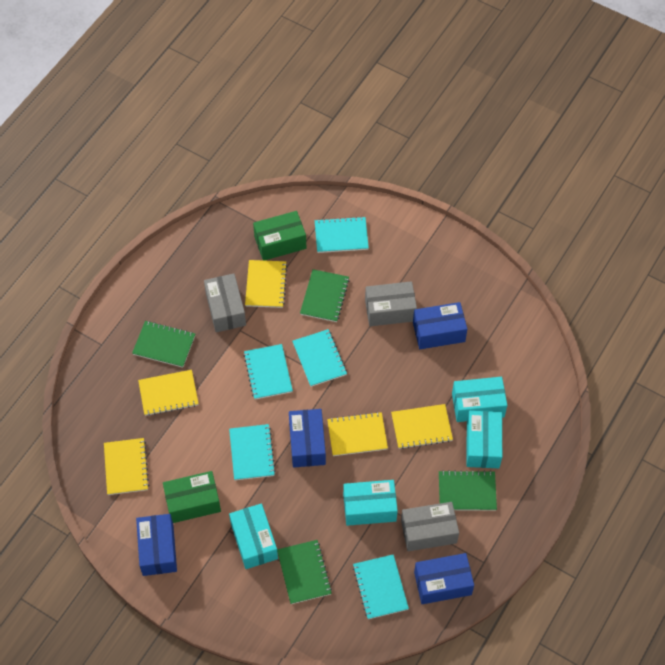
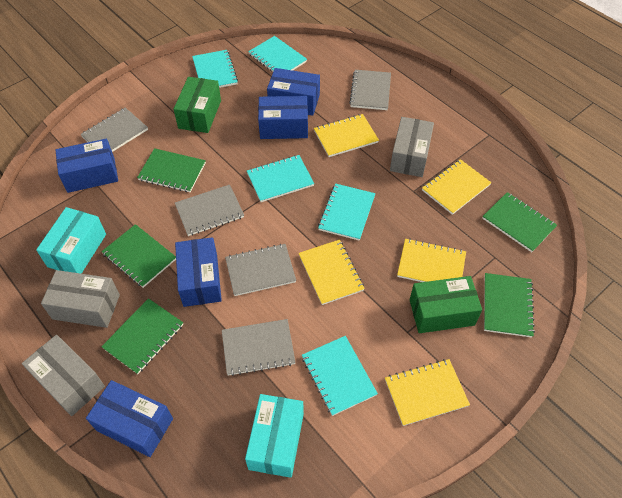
blue box: [136,514,177,576] [289,409,326,467] [413,302,467,349] [414,553,474,604] = 4 -> [55,138,118,193] [86,380,173,457] [175,237,222,307] [258,96,308,139] [267,68,320,116] = 5
green notebook: [132,321,195,368] [277,540,332,604] [300,269,349,322] [439,470,497,511] = 4 -> [101,224,176,288] [101,298,183,374] [137,148,206,192] [482,192,557,252] [484,273,535,337] = 5
grey notebook: none = 0 -> [81,108,148,152] [175,185,244,236] [222,319,296,376] [225,244,296,296] [349,70,391,110] = 5
turquoise box: [229,503,278,569] [343,480,398,526] [452,377,507,422] [466,411,502,468] = 4 -> [36,207,106,274] [245,394,304,478] = 2

